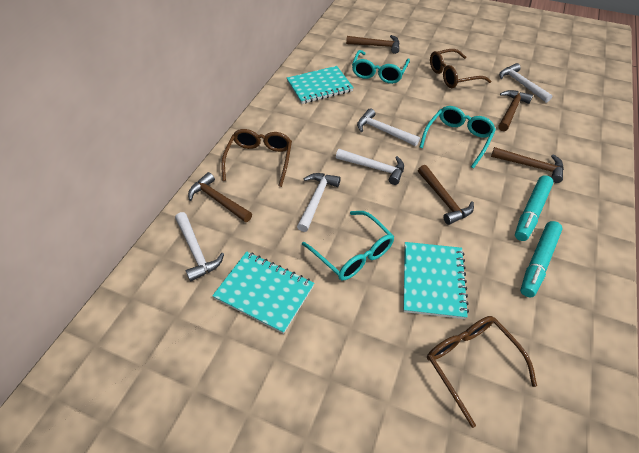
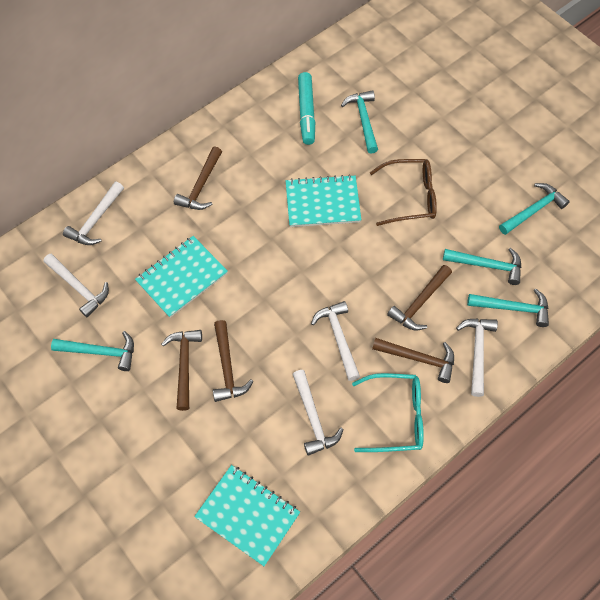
brown glasses: [221,129,292,187] [427,316,537,428] [430,49,491,88] = 3 -> [370,159,437,226] = 1
turquoise glasses: [302,211,394,281] [352,50,410,84] [420,106,496,168] = 3 -> [352,373,424,452] = 1
turquoise hammer: none = 0 -> [51,331,134,371] [341,90,378,154] [443,248,521,285] [467,288,549,327] [499,183,570,235] = 5
turquoise marker: [515,175,554,241] [520,221,563,297] = 2 -> [298,72,315,145] = 1

